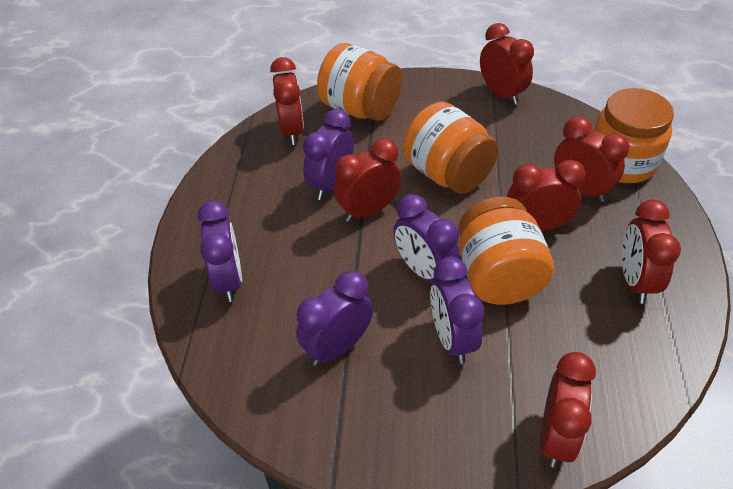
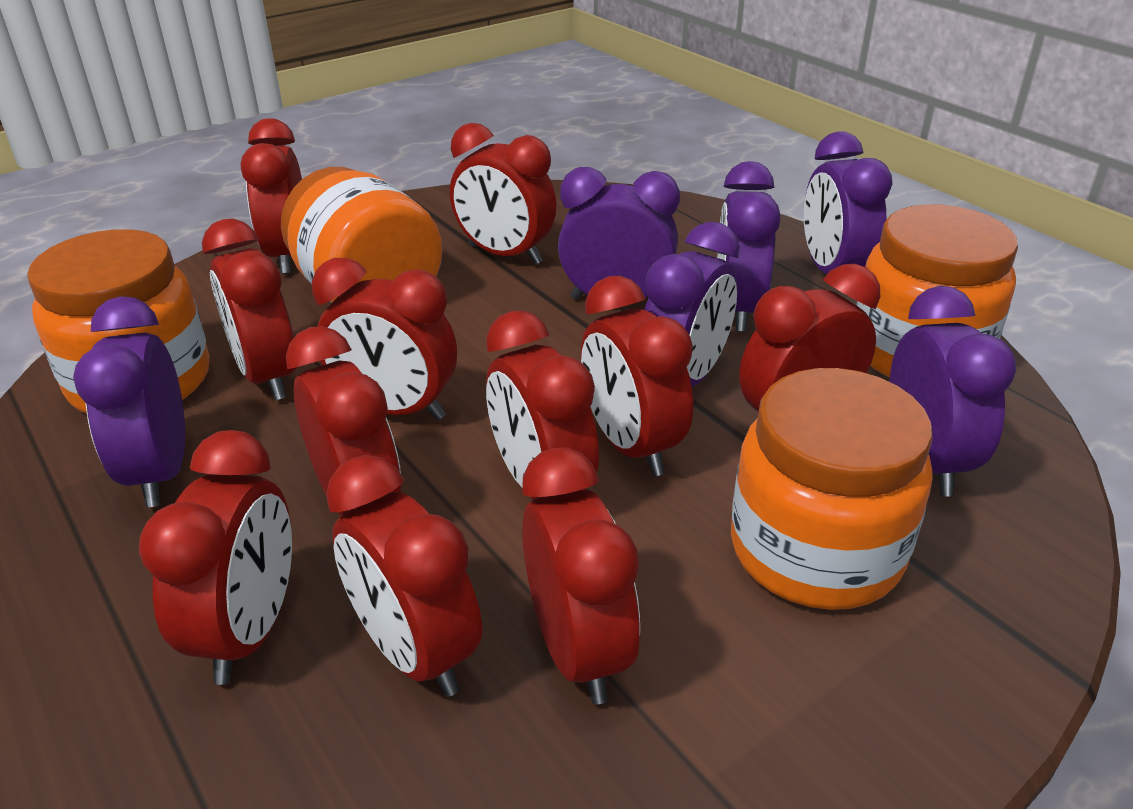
purple clock: [197,201,242,302] [296,271,373,366] [303,109,354,200] [393,194,460,282] [430,256,484,364] = 5 -> [73,296,185,507] [558,167,680,299] [644,222,740,387] [717,161,781,332] [804,132,893,274] [890,286,1016,497] = 6
red clock: [270,57,304,145] [334,139,401,222] [480,23,534,105] [507,160,585,232] [540,352,596,468] [554,116,629,202] [622,200,681,304] = 7 -> [139,430,292,685] [202,219,296,401] [241,118,302,274] [286,326,401,516] [312,258,457,420] [326,455,482,697] [450,123,557,265] [486,311,599,499] [522,447,640,704] [581,276,693,476] [739,264,880,411] = 11

